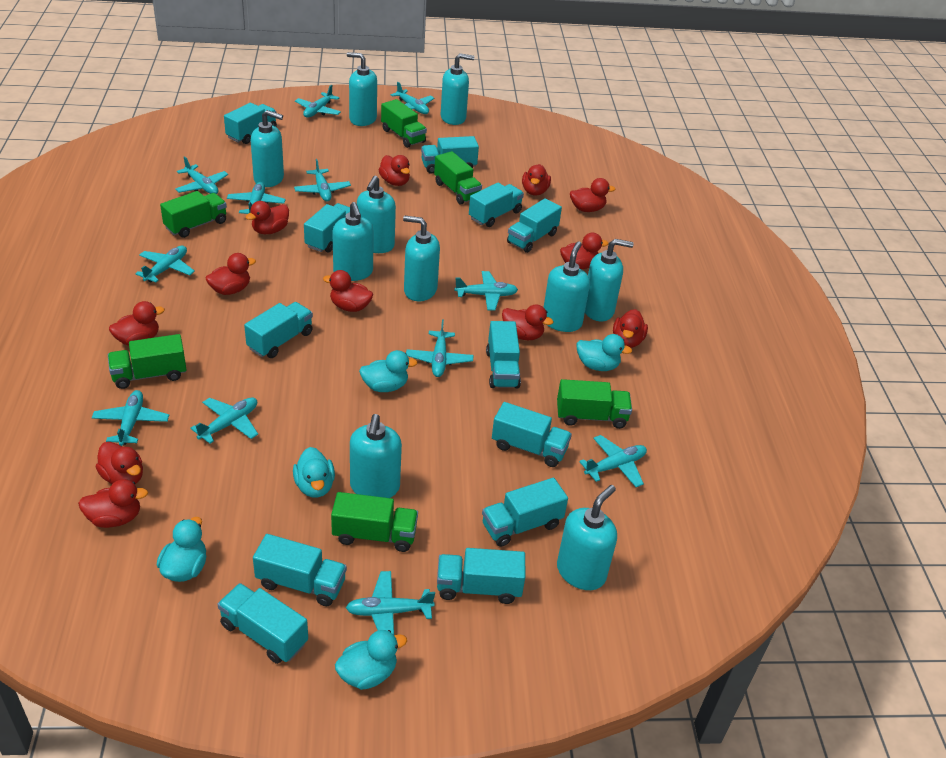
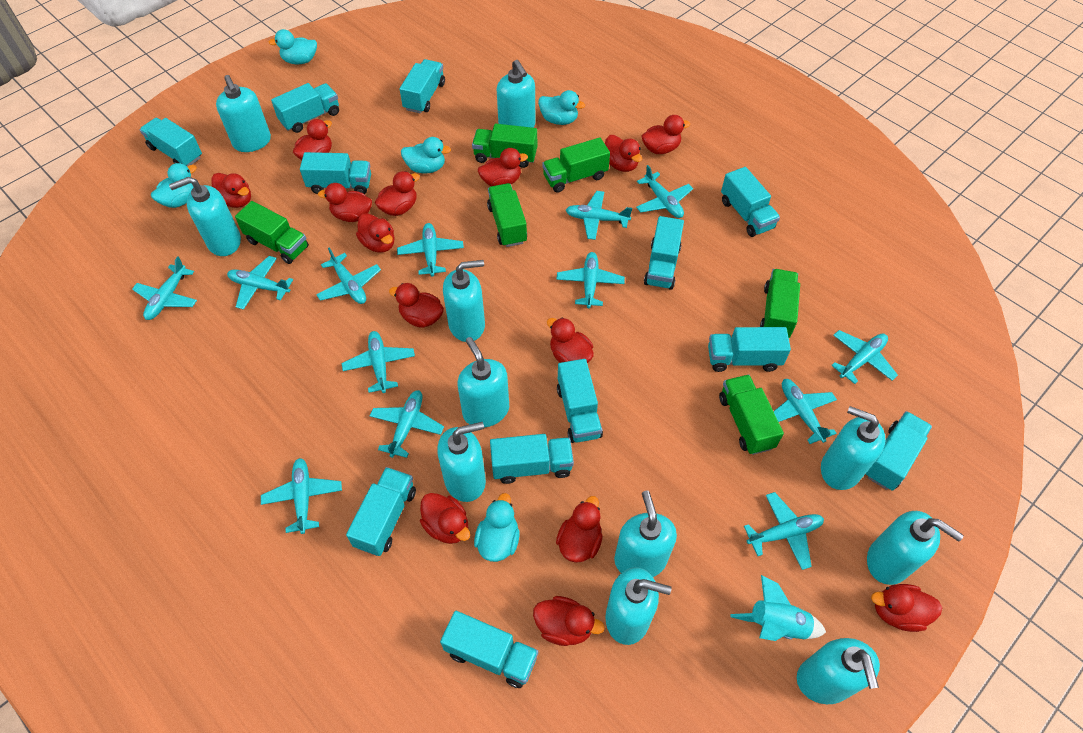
red duck: [78,479,148,528] [96,442,143,484] [109,301,165,346] [206,253,256,295] [246,201,289,234] [323,270,373,312] [379,155,410,186] [502,304,553,340] [522,164,551,196] [560,233,609,269] [570,178,616,212] [613,309,648,348] = 12 -> [211,173,251,208] [293,119,332,160] [318,183,372,222] [356,213,395,253] [375,171,420,216] [389,283,444,328] [420,493,470,544] [478,148,528,186] [533,596,605,646] [547,317,594,363] [556,496,603,563] [605,135,642,172] [642,115,690,154] [871,584,943,632] = 14
turquoise plane: [92,390,169,446] [135,246,195,282] [175,156,228,194] [190,398,258,444] [227,182,286,214] [294,159,351,202] [295,85,341,118] [345,571,435,635] [391,82,434,114] [406,320,473,377] [454,271,518,310] [579,435,647,487] = 12 -> [132,256,197,320] [227,256,293,310] [261,458,342,534] [316,248,381,304] [342,331,415,393] [370,390,444,458] [397,223,464,276] [556,252,625,308] [566,191,632,240] [636,165,693,218] [744,492,824,570] [773,379,837,444] [831,330,898,384] = 13
turquoise rocket: none = 0 -> [730,575,826,641] = 1
turquoise soap dispenser: [250,110,284,187] [332,202,374,281] [347,52,377,126] [350,414,402,498] [357,176,396,253] [403,216,440,301] [441,53,474,125] [544,241,590,332] [557,485,617,590] [585,239,634,321] = 10 -> [169,177,241,256] [216,75,271,152] [437,422,486,502] [443,260,485,342] [457,337,509,428] [496,60,535,128] [605,567,671,645] [614,491,677,577] [797,638,880,704] [821,406,886,490] [867,511,964,585] = 11

